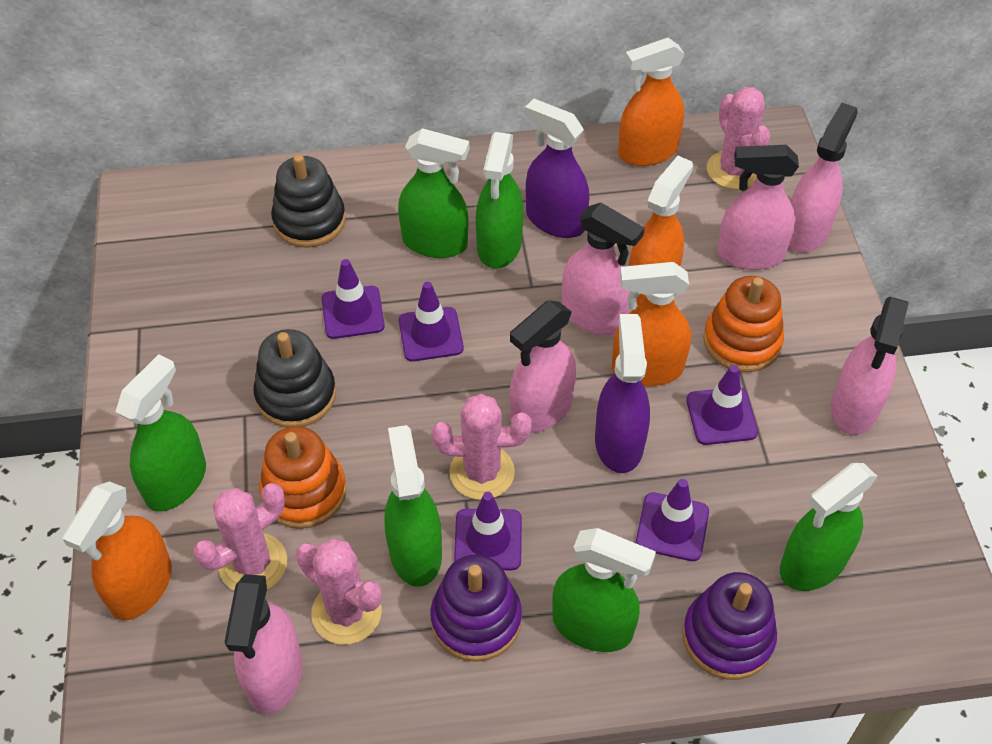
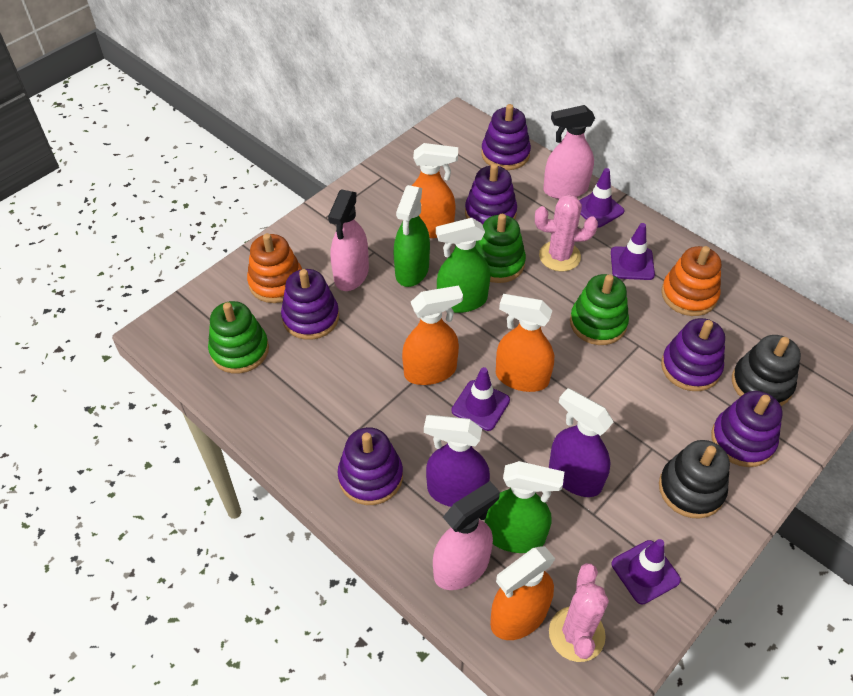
green spray bottle: [116,354,206,512] [384,425,442,586] [398,128,469,258] [476,132,523,268] [552,528,656,652] [780,463,878,591] = 6 -> [393,185,430,287] [436,218,490,313] [485,461,564,553] = 3
green stacking toy: none = 0 -> [208,301,269,373] [475,214,526,283] [570,274,629,345] = 3
pink cactus: [193,483,287,591] [296,538,382,644] [432,394,531,500] [707,87,770,190] = 4 -> [535,194,598,272] [549,563,609,662] = 2
pink spray bottle: [224,574,302,714] [509,300,576,433] [562,203,645,336] [717,145,799,270] [789,103,858,253] [831,297,909,435] = 6 -> [328,189,369,291] [433,481,500,590] [543,105,595,199] = 3
purple stacking toy: [431,554,522,662] [682,572,777,680] = 2 -> [281,269,339,340] [337,427,403,505] [465,163,517,225] [481,104,531,170] [661,318,725,391] [711,391,783,467] = 6
purple traffic cone: [321,259,385,339] [399,282,464,361] [454,492,522,570] [636,479,709,561] [686,365,758,445] = 5 -> [452,367,510,431] [579,168,625,228] [611,223,655,280] [612,539,681,604] = 4

